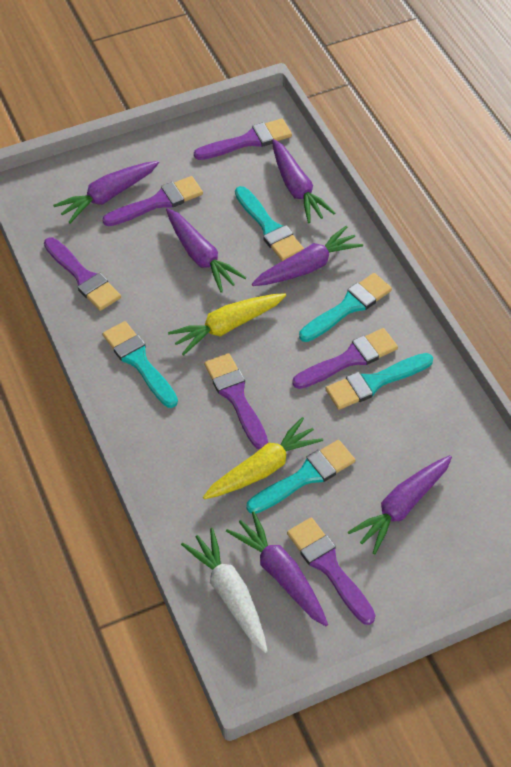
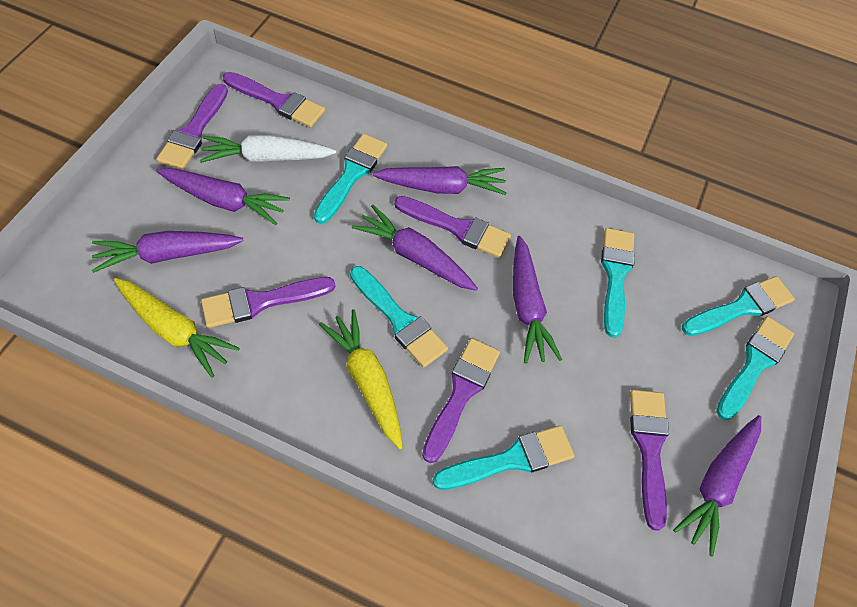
turquoise brush: [103,321,178,408] [235,186,304,261] [247,440,355,514] [299,273,392,342] [326,353,433,410] = 5 -> [314,134,387,224] [350,266,448,368] [433,425,575,490] [601,228,635,338] [682,276,795,336] [716,316,794,420] = 6

